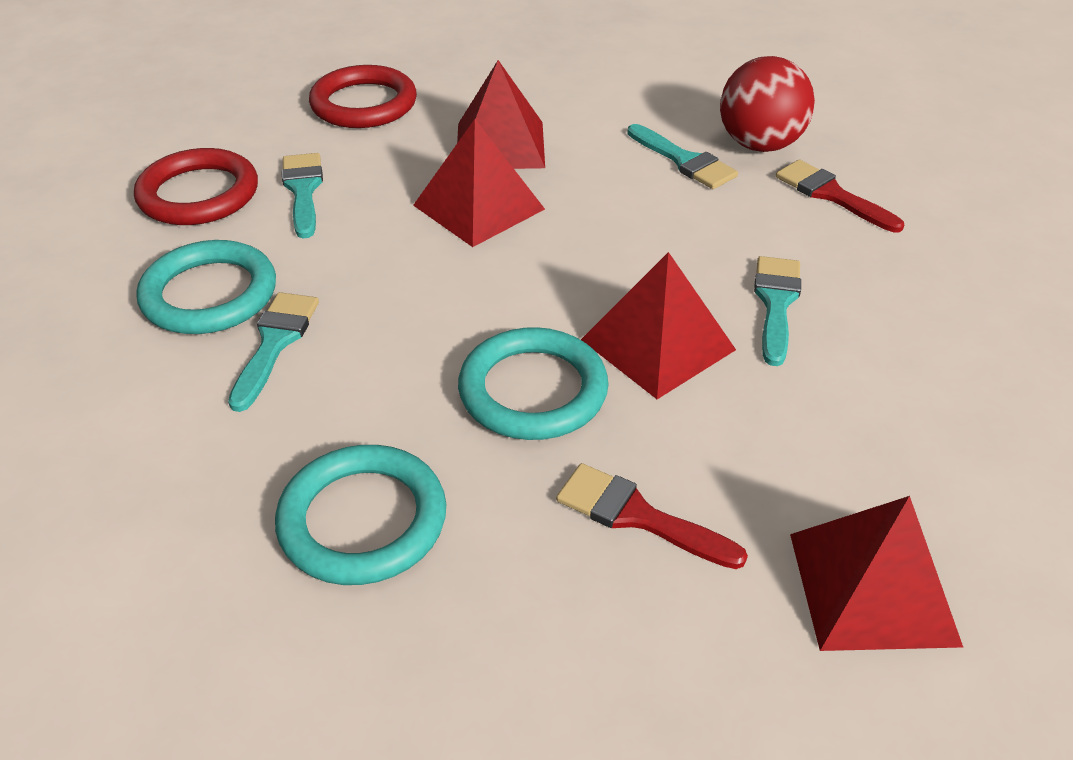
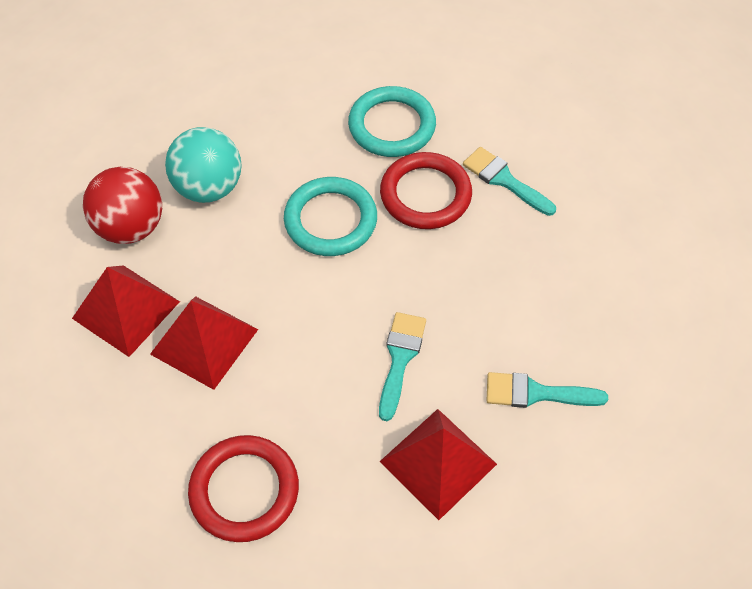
red brush: [556,463,748,569] [776,160,904,232] = 2 -> none = 0
red pyramid: [413,119,545,247] [457,60,545,169] [581,252,736,399] [790,496,963,651] = 4 -> [72,265,180,357] [150,296,258,390] [379,409,497,520] = 3
turquoise ball: none = 0 -> [165,127,242,203] = 1
turquoise brush: [228,292,319,412] [282,153,323,238] [627,124,738,189] [754,256,801,366] = 4 -> [379,312,426,421] [463,147,556,216] [487,372,608,408] = 3
turquoise ring: [136,240,276,334] [275,445,446,585] [458,327,609,440] = 3 -> [284,177,377,256] [348,86,436,157] = 2

